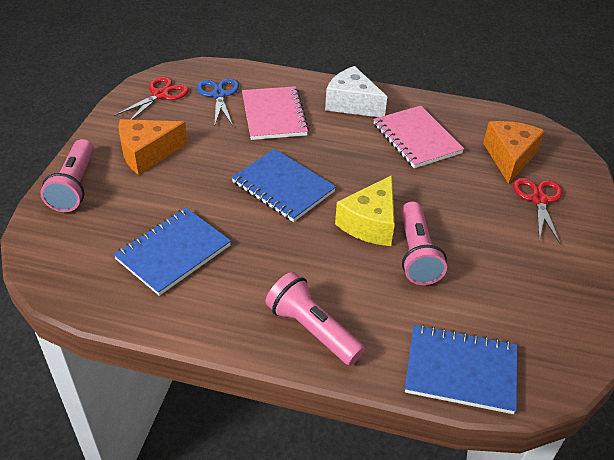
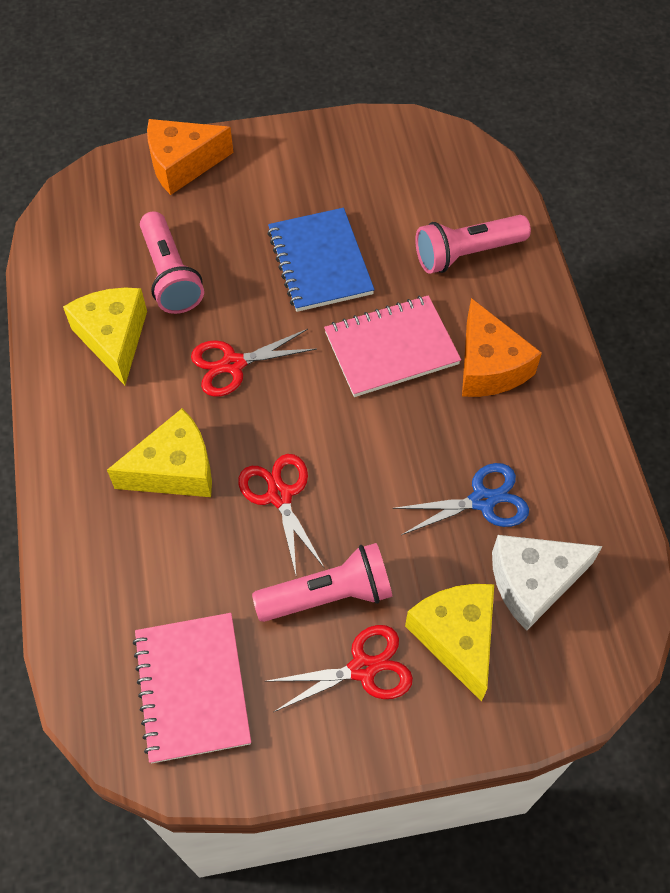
blue notebook: [114,208,231,296] [231,149,336,222] [405,325,517,414] = 3 -> [267,208,375,312] = 1
red scissors: [114,77,189,120] [513,178,562,244] = 2 -> [191,329,317,397] [238,454,325,575] [265,625,413,712] = 3
yellow cheese: [335,175,395,246] = 1 -> [63,288,147,385] [107,408,212,497] [405,584,494,702] = 3

